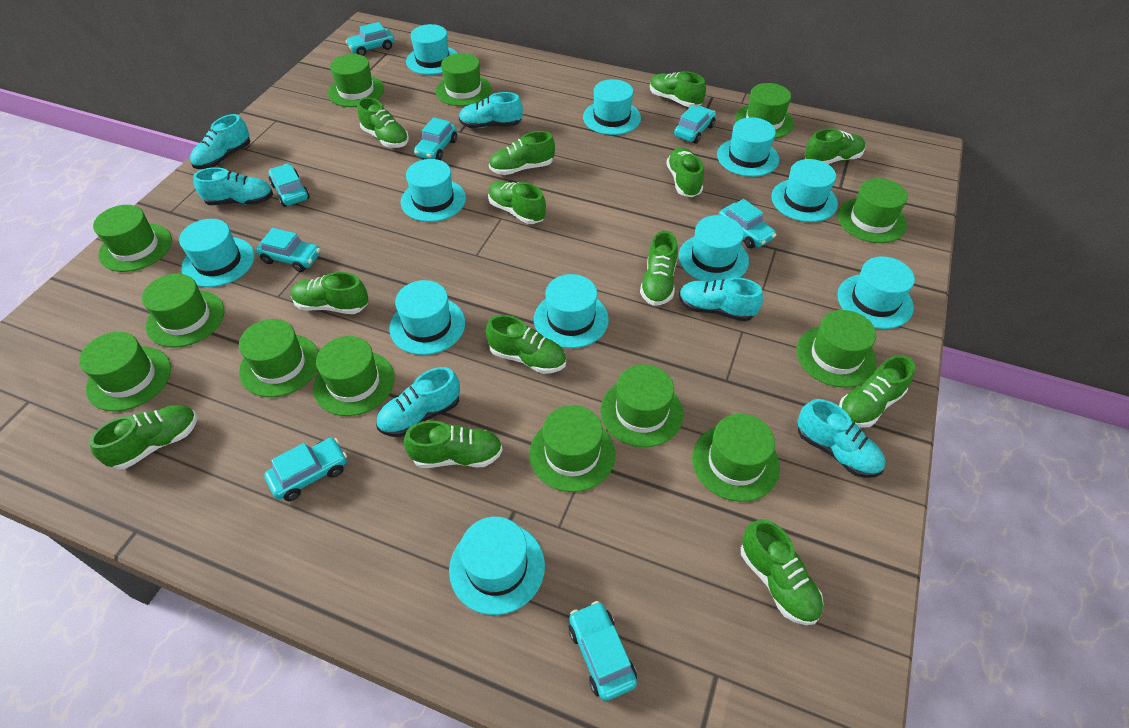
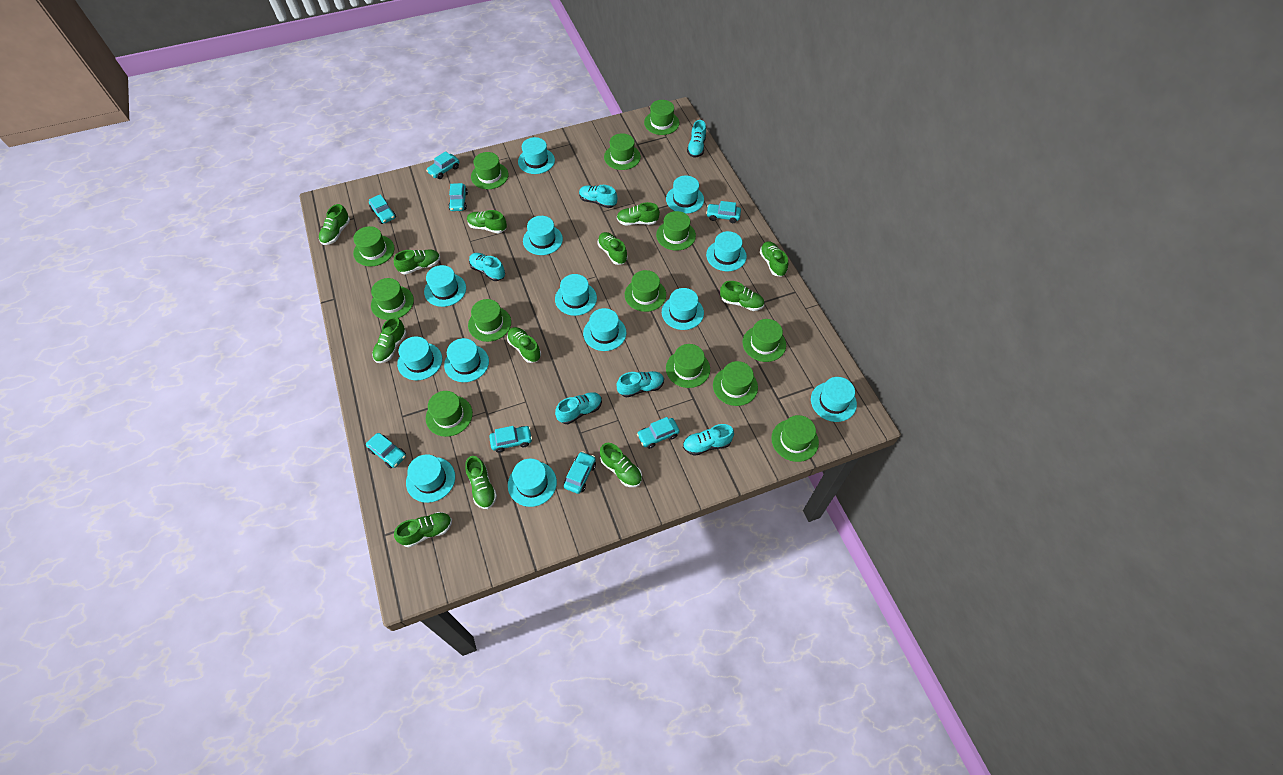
green shoe: [89,405,197,470] [291,272,368,314] [357,97,409,148] [404,421,503,468] [486,315,566,374] [488,181,546,224] [489,131,555,175] [640,231,678,306] [650,71,706,107] [666,147,704,197] [741,519,824,625] [805,128,865,164] [839,355,915,428] = 13 -> [319,204,350,245] [372,317,406,363] [394,249,440,275] [394,512,452,547] [465,456,497,509] [467,210,507,233] [507,327,541,363] [598,232,627,265] [600,443,642,487] [617,202,660,225] [720,281,764,311] [760,241,788,277] = 12
turquoise hat: [179,219,255,287] [389,280,465,355] [401,159,466,222] [406,24,457,75] [449,517,545,615] [534,274,609,348] [583,79,641,135] [679,215,749,282] [717,117,779,177] [771,159,838,222] [838,256,915,329] = 11 -> [397,336,442,380] [406,454,455,503] [424,265,466,307] [444,338,489,382] [508,459,557,507] [518,137,555,174] [523,216,563,255] [555,274,597,316] [583,308,627,351] [662,288,704,330] [666,175,704,214] [706,231,747,271] [811,377,857,422] = 13

